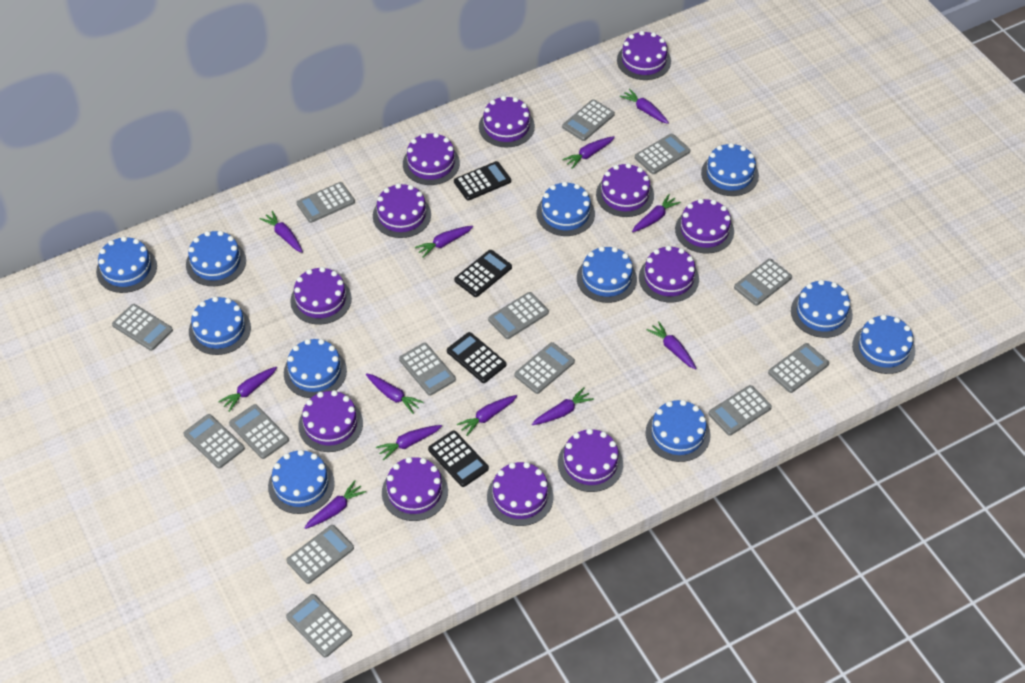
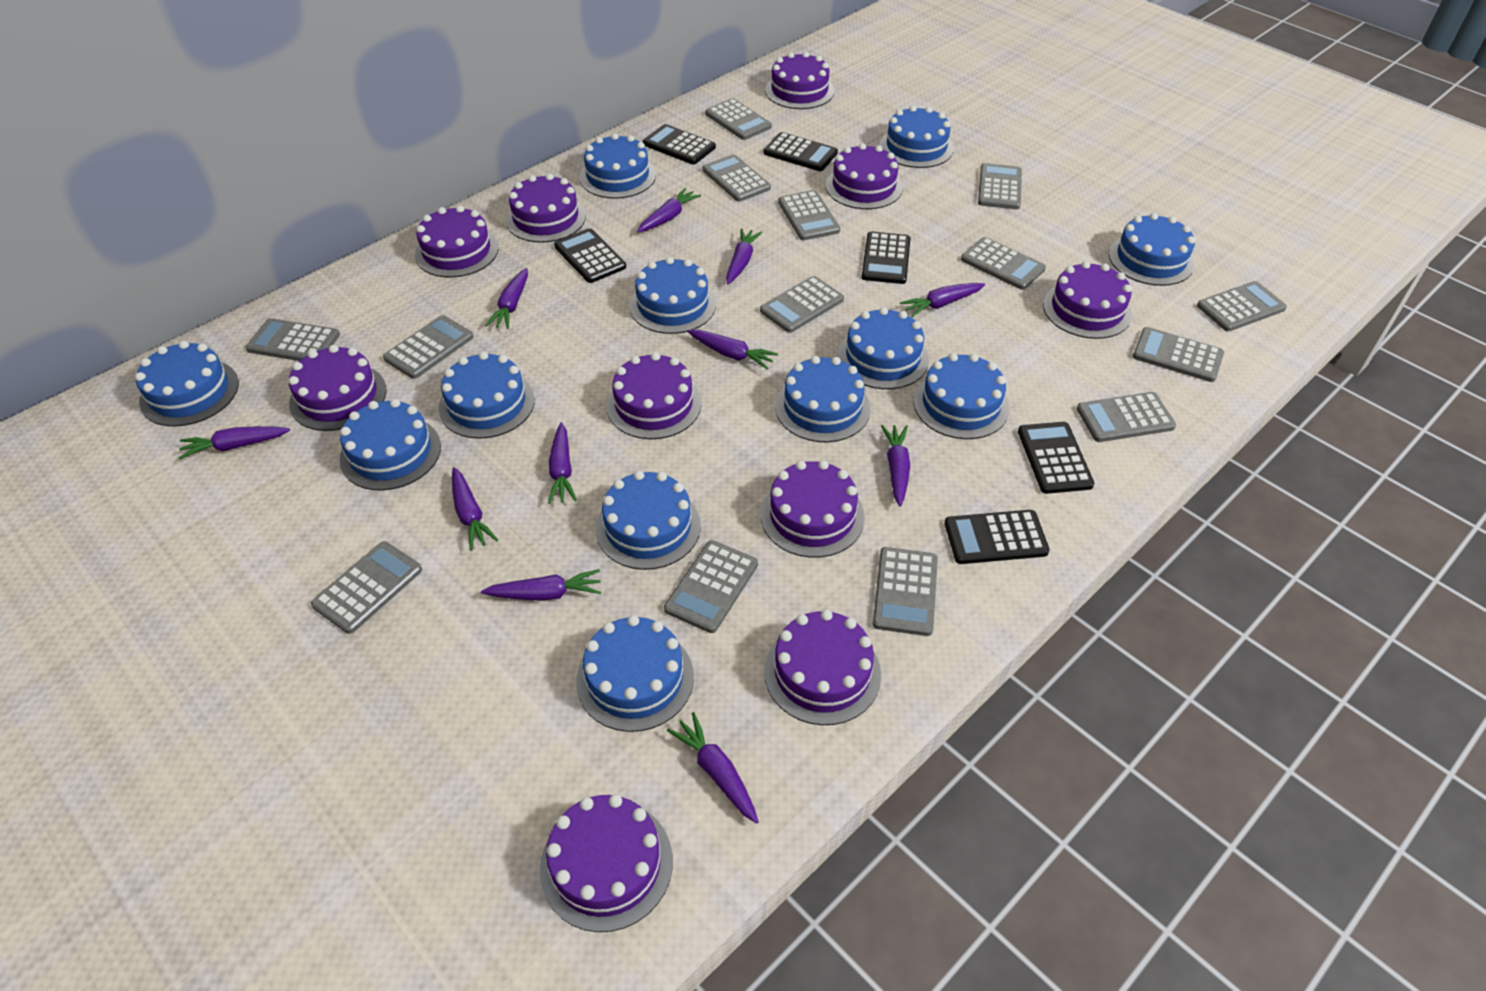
black calculator: [428,430,489,487] [447,332,507,383] [454,161,511,201] [454,250,512,297] = 4 -> [554,228,626,283] [643,124,716,164] [764,132,838,171] [862,231,910,284] [945,510,1050,564] [1018,422,1094,494] = 6
blue cake: [96,236,157,293] [186,230,246,286] [189,296,251,355] [268,450,335,514] [284,339,347,398] [537,181,595,236] [577,246,637,303] [646,400,711,462] [701,143,759,196] [791,280,853,338] [852,314,915,374] = 11 -> [135,341,239,427] [340,399,441,490] [439,352,535,439] [576,615,694,732] [580,133,656,199] [596,471,701,570] [629,257,716,334] [775,356,871,442] [838,307,929,389] [880,105,954,168] [913,353,1009,439] [1109,213,1195,286] = 12
purple cake: [290,267,352,325] [298,390,363,452] [373,183,431,238] [382,457,448,521] [403,133,460,185] [479,96,535,147] [487,462,553,526] [558,428,623,492] [596,163,654,217] [617,31,671,80] [639,245,699,302] [675,198,734,254] = 12 -> [289,345,387,431] [415,205,499,277] [506,174,586,243] [540,794,673,932] [607,352,702,439] [761,460,865,558] [764,609,881,725] [765,52,834,109] [826,143,903,209] [1043,261,1132,339] = 10
purple carrot: [218,367,277,412] [260,211,303,253] [305,481,366,529] [366,373,424,414] [376,425,442,460] [415,226,473,258] [457,395,517,436] [532,388,594,425] [562,136,615,169] [620,89,669,124] [632,194,681,232] [647,321,697,369] = 12 -> [178,426,290,459] [452,467,498,551] [481,569,601,601] [485,268,528,329] [548,422,577,504] [637,188,701,232] [667,712,759,824] [687,330,778,369] [726,228,762,284] [881,425,910,506] [900,283,985,317] = 11

